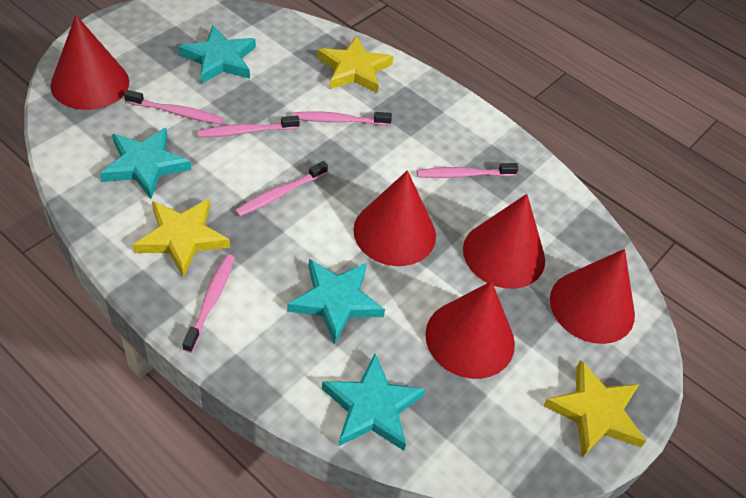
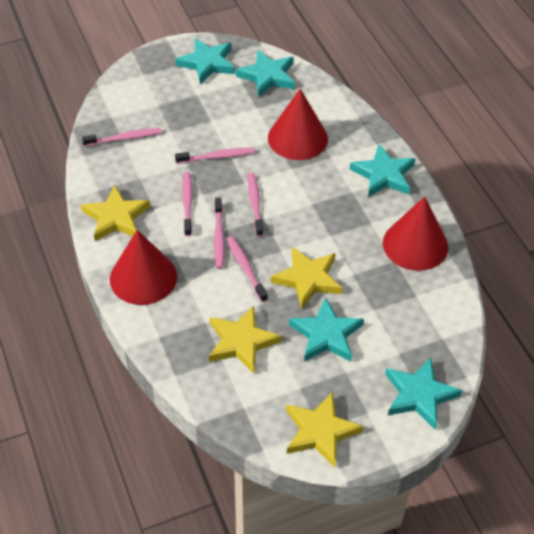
red cone: [50,15,129,110] [353,170,436,266] [425,281,515,379] [463,194,545,289] [550,249,635,344] = 5 -> [110,230,177,305] [268,89,328,160] [383,196,448,271] = 3
turquoise star: [100,128,191,199] [178,25,256,84] [287,259,385,344] [322,354,426,451] = 4 -> [175,38,235,84] [236,50,295,97] [289,298,364,362] [349,144,415,197] [385,357,462,429] = 5
yellow star: [133,199,230,277] [317,35,393,93] [543,360,646,458] = 3 -> [81,185,150,241] [209,306,281,373] [271,246,343,309] [286,392,363,468] = 4

